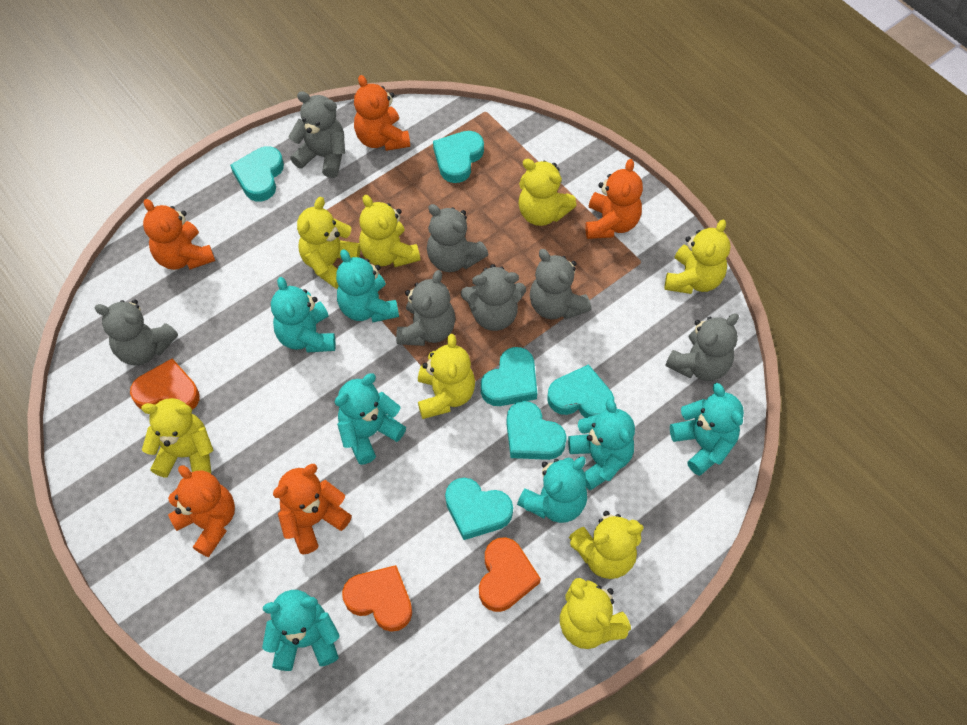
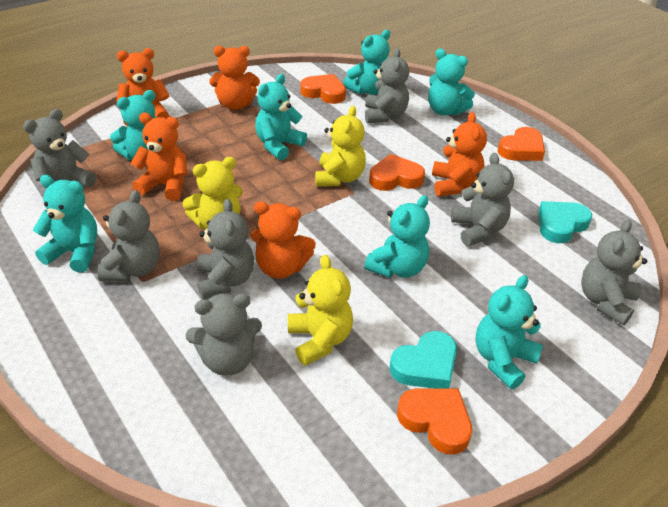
orange heart: [130,358,200,410] [342,565,412,632] [479,538,541,612] = 3 -> [300,74,346,104] [369,154,425,191] [397,388,472,455] [498,127,545,161] = 4
turquoise heart: [230,146,284,201] [433,131,484,183] [445,478,513,540] [481,347,537,406] [506,401,567,460] [547,364,614,418] = 6 -> [390,331,457,389] [539,201,592,243] = 2
yellow teddy bear: [141,398,213,477] [297,197,361,289] [359,195,420,267] [418,334,475,419] [519,159,577,226] [560,578,631,649] [569,511,644,579] [664,220,731,294] = 8 -> [182,157,243,229] [288,255,353,366] [315,106,366,186] = 3

